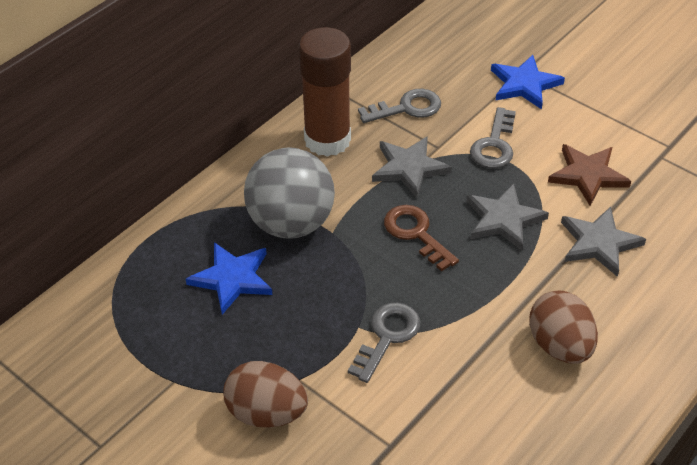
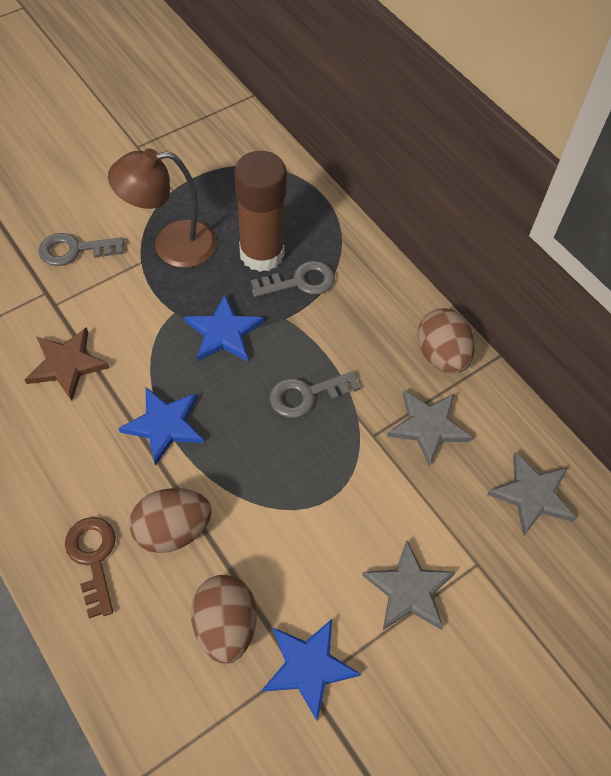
blue star: [186,242,272,315] [491,55,565,109] = 2 -> [118,388,204,465] [184,295,264,361] [262,619,361,721] = 3
brown egg: [223,361,308,428] [529,291,598,364] = 2 -> [129,488,212,553] [191,575,257,664] [417,308,475,374] = 3
brown lamp: none = 0 -> [108,148,217,268] = 1
grey ball: [244,148,335,238] = 1 -> none = 0

